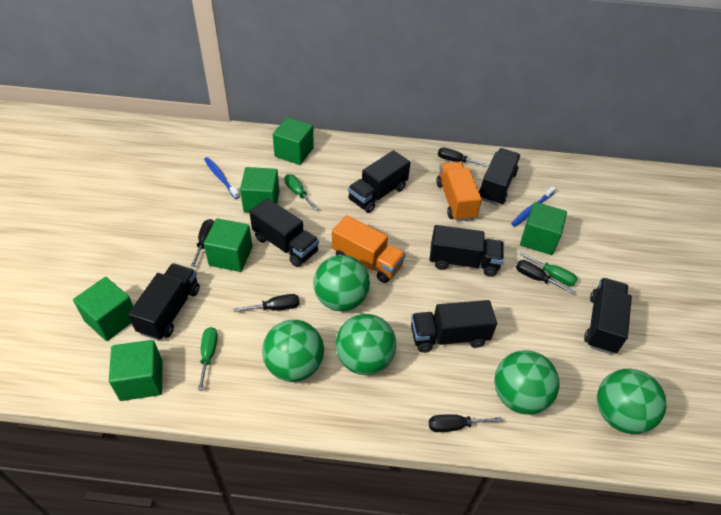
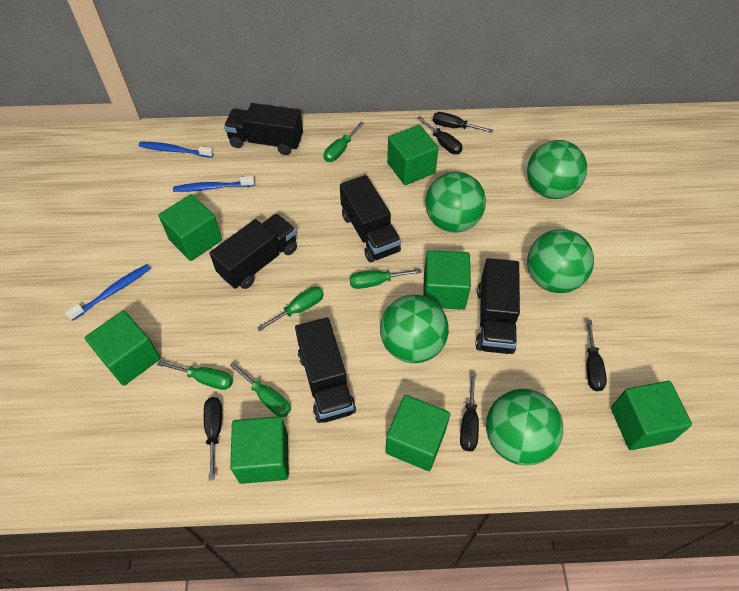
black truck: [128,263,200,340] [249,198,319,267] [348,150,411,213] [411,300,497,353] [429,225,504,277] [479,148,520,205] [584,278,632,354] = 7 -> [209,214,297,289] [224,103,303,155] [295,317,356,423] [340,175,401,262] [475,258,520,354] = 5
blue toothbrush: [204,157,240,199] [511,186,556,226] = 2 -> [65,264,151,321] [138,142,214,158] [173,176,255,192] = 3
green cube: [73,277,133,341] [109,340,162,401] [204,218,253,272] [240,167,279,212] [273,117,314,165] [520,202,567,255] = 6 -> [85,311,161,386] [158,194,222,261] [230,416,289,484] [385,395,450,471] [387,125,439,185] [423,250,471,310] [611,381,692,450] = 7
green screwdriver: [198,327,218,391] [284,174,318,211] [519,252,577,286] = 3 -> [157,360,233,390] [230,362,291,417] [257,287,324,331] [324,122,364,162] [350,269,422,289] = 5
orange truck: [332,215,406,283] [436,162,482,221] = 2 -> none = 0

